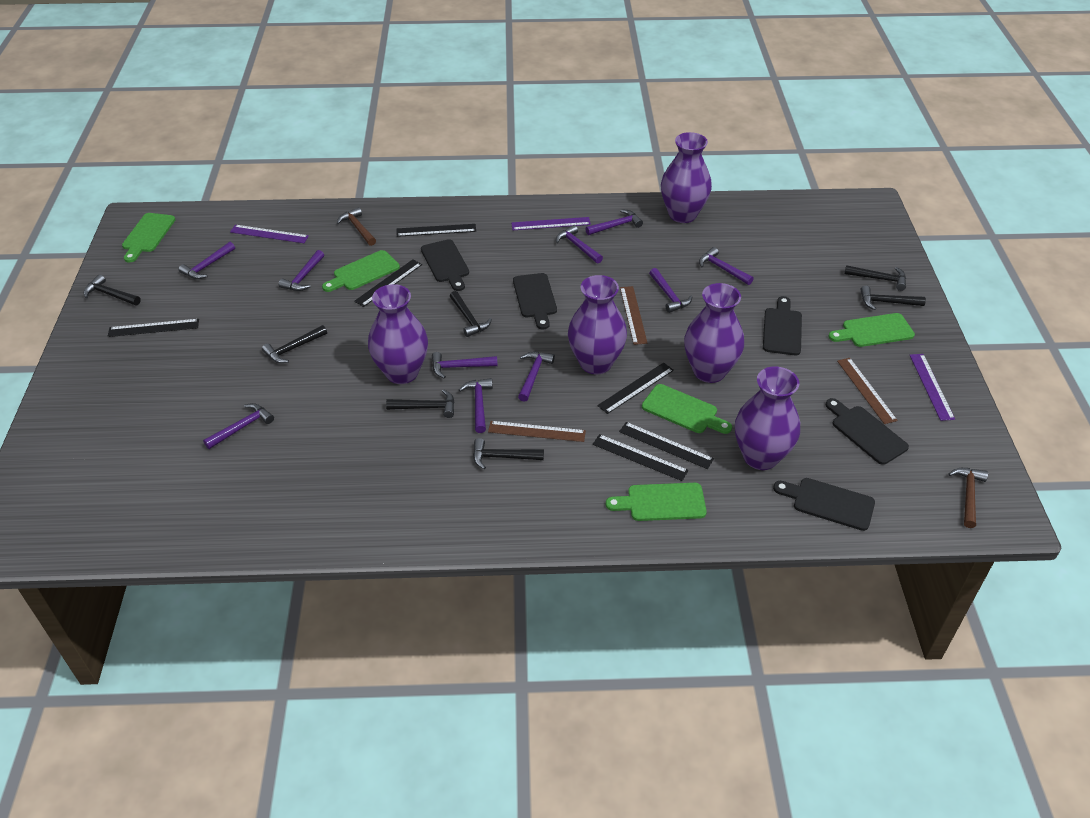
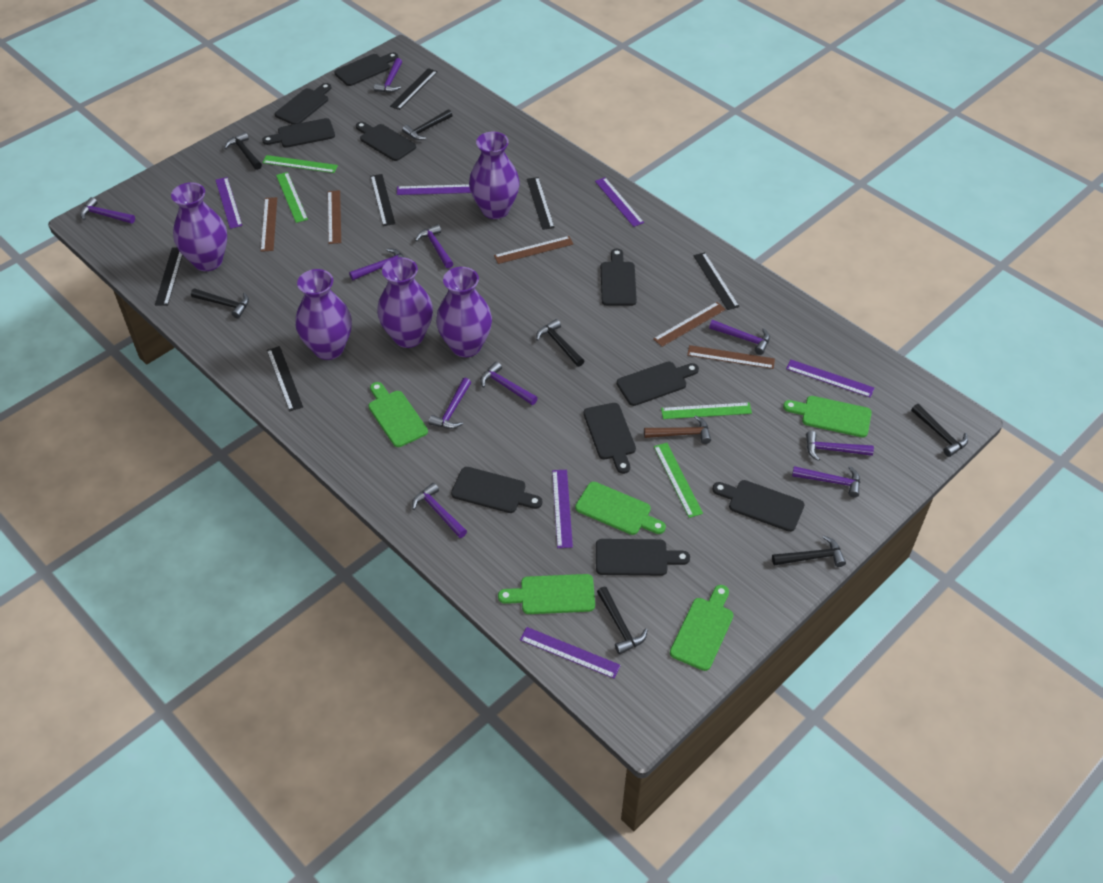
black cutting board: [421,239,469,291] [513,273,557,329] [763,296,802,355] [773,478,875,531] [826,398,909,465] = 5 -> [262,118,335,148] [275,83,331,125] [334,52,398,86] [356,122,416,161] [451,467,542,513] [583,403,636,474] [596,539,690,576] [601,249,637,306] [617,362,699,406] [712,480,804,532] = 10
brown hammer: [337,207,376,246] [948,468,988,528] = 2 -> [644,415,711,444] = 1
brown ruler: [488,421,586,442] [620,286,648,345] [837,358,898,424] = 3 -> [261,197,277,252] [328,190,341,244] [494,236,573,264] [653,302,726,347] [687,345,775,369] = 5
green ruler: none = 0 -> [262,155,338,173] [276,172,308,223] [654,443,703,518] [661,402,752,419] = 4
purple ruler: [230,225,309,243] [511,217,591,230] [910,354,955,421] = 3 -> [216,177,242,229] [397,184,471,195] [520,627,621,679] [552,470,573,548] [595,177,644,227] [786,360,874,398] = 6

